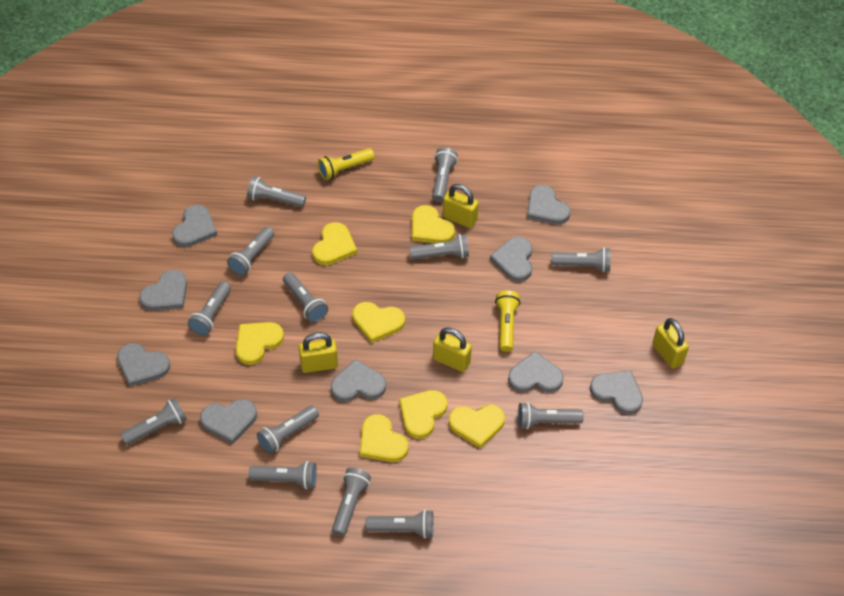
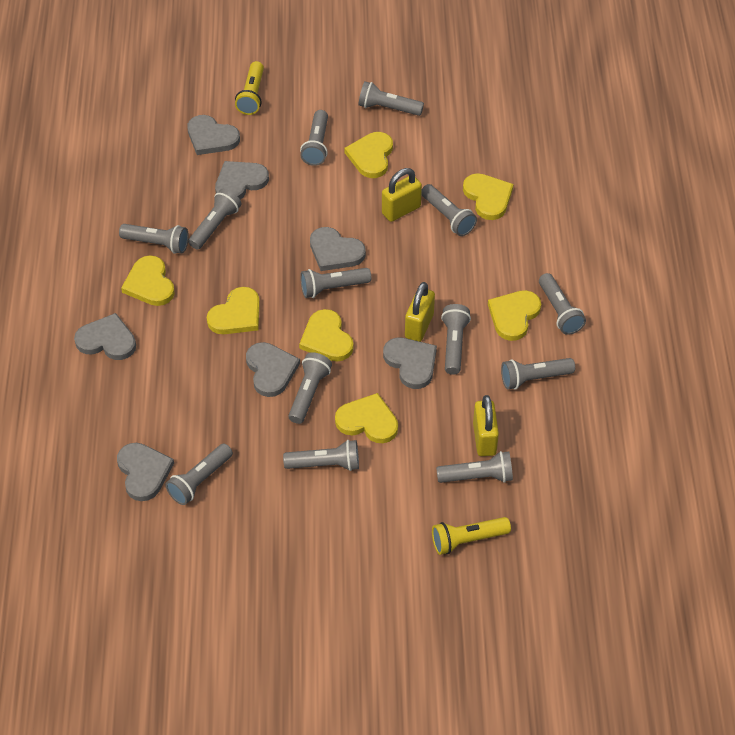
grey heart: [117,343,170,387] [139,270,187,311] [172,205,217,247] [200,399,257,444] [331,359,386,402] [490,237,532,282] [508,351,564,393] [527,185,570,224] [590,371,643,414] = 9 -> [74,313,136,360] [117,443,174,501] [187,115,240,155] [215,161,269,200] [246,342,300,397] [310,227,366,271] [383,338,437,389] = 7
yellow padlock: [299,333,338,373] [433,328,472,372] [443,184,479,228] [652,318,689,369] = 4 -> [382,168,422,222] [405,282,435,342] [473,395,499,456] = 3

